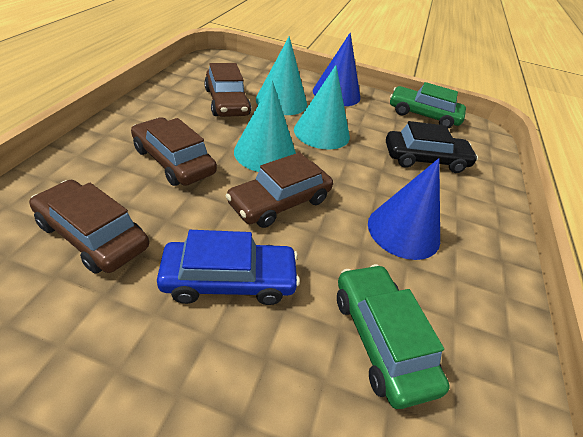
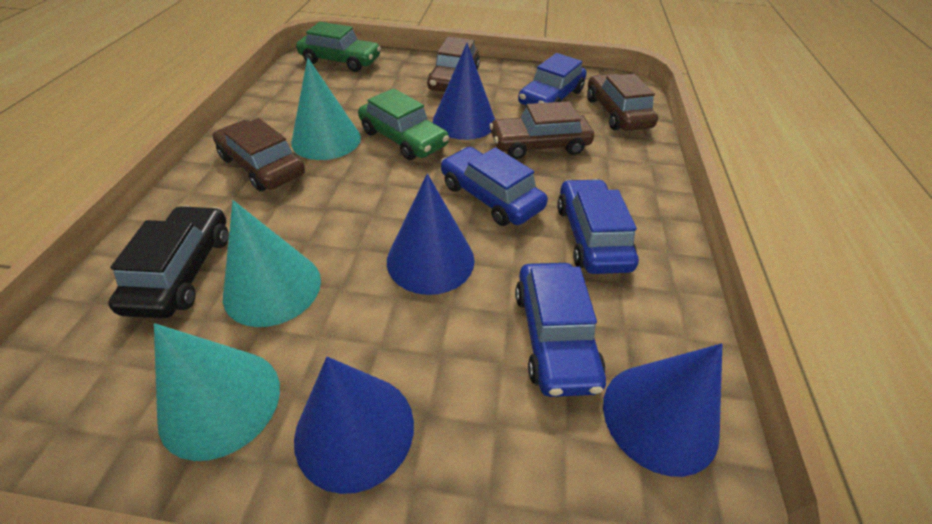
blue car: [157,230,300,305] = 1 -> [441,147,548,226] [515,263,606,397] [518,53,587,105] [557,179,639,274] = 4
blue cone: [313,33,360,106] [368,158,440,260] = 2 -> [294,357,414,494] [387,174,475,295] [433,43,495,140] [603,343,722,477] = 4

